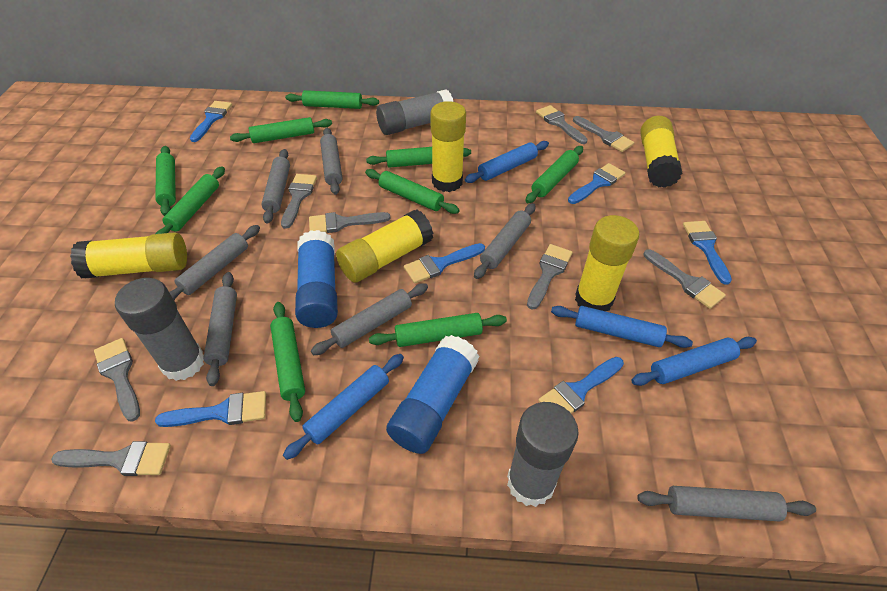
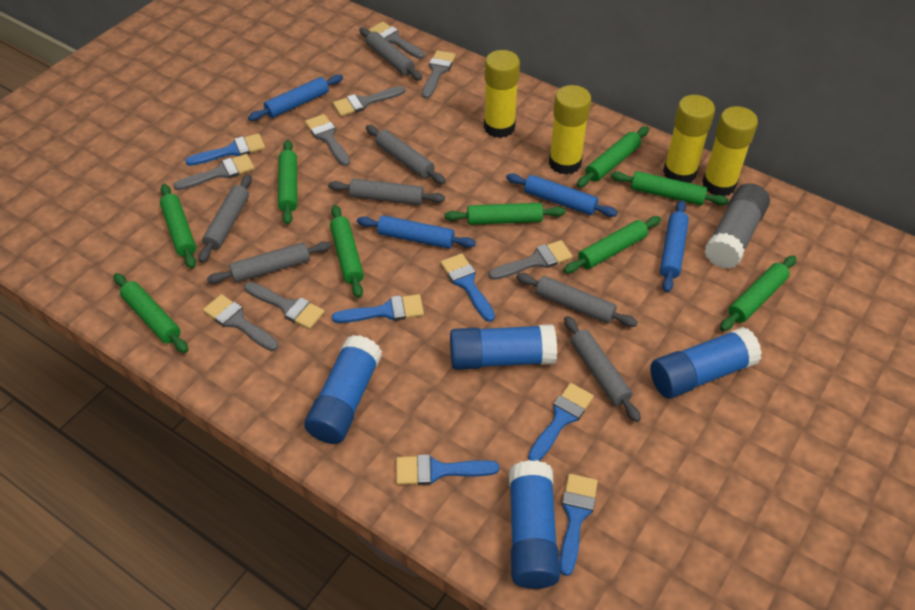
blue glue stick: [295,230,338,328] [386,335,479,454] = 2 -> [304,335,382,444] [450,324,557,370] [509,460,560,589] [650,327,762,398] = 4
grey glue stick: [115,278,204,381] [376,89,453,135] [507,402,579,507] = 3 -> [704,183,770,269] = 1
yellow glue stick: [70,233,187,278] [336,210,433,283] [430,101,466,192] [575,215,639,311] [640,116,682,188] = 5 -> [484,50,520,138] [549,85,591,175] [663,95,715,183] [702,106,758,196] = 4

